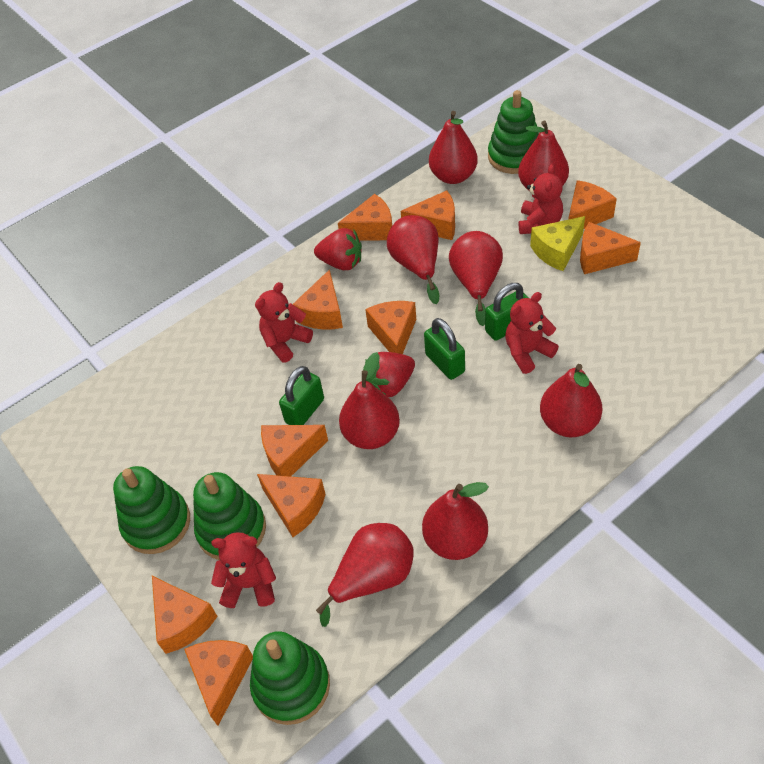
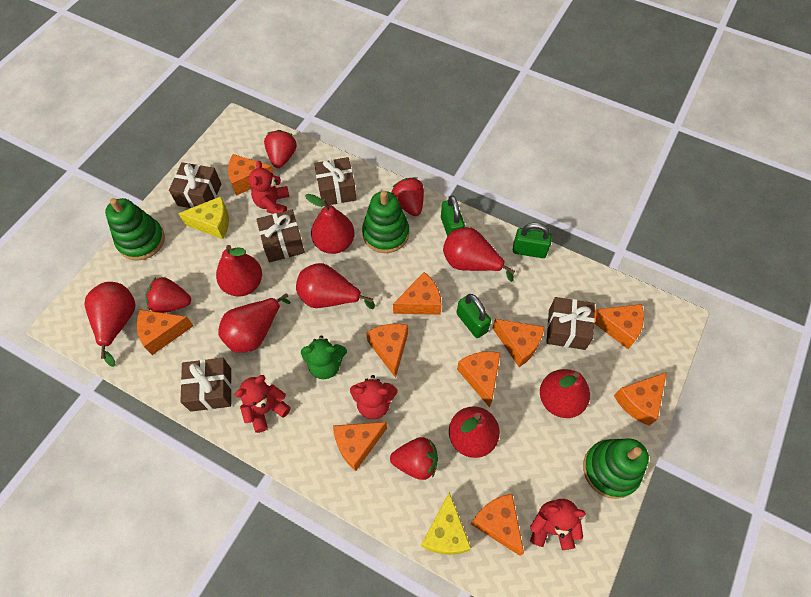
brown gift: none = 0 -> [169,162,221,208] [180,358,232,412] [256,210,305,262] [314,157,357,205] [546,297,595,350] = 5
green stacking toy: [113,466,190,554] [193,472,266,560] [250,631,330,725] [488,90,539,174] = 4 -> [105,198,165,261] [362,191,409,253] [583,438,649,499] = 3
green teddy bear: none = 0 -> [301,335,347,379] = 1
red strawberry: [314,228,362,270] [365,352,415,397] = 2 -> [146,277,191,313] [264,130,297,168] [390,437,438,480] [391,177,424,216] = 4
yellow cheese: [530,216,585,271] = 1 -> [178,196,229,239] [421,492,471,555] = 2

